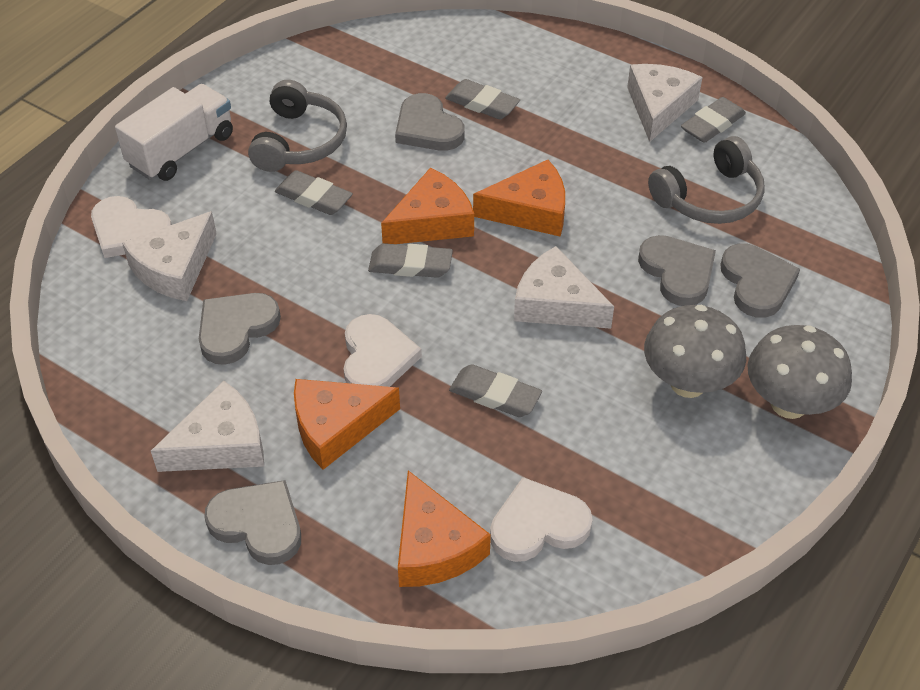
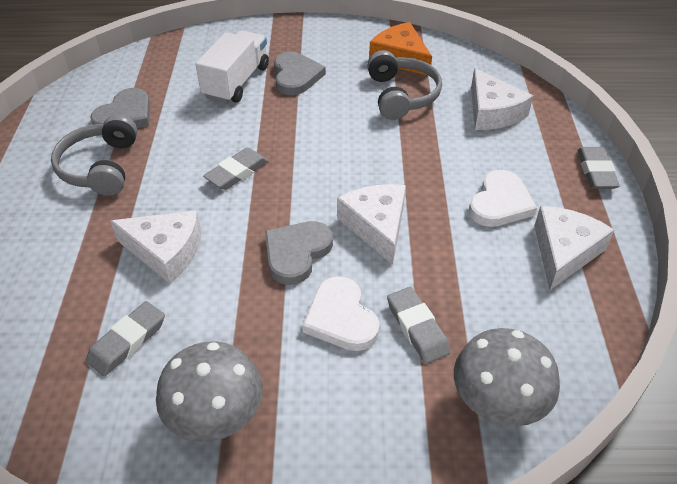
grey eraser: [275,170,353,215] [368,243,453,278] [445,79,520,119] [449,364,542,417] [681,97,746,143] = 5 -> [86,301,165,377] [203,148,269,190] [387,287,451,364] [577,147,620,189] = 4
grey heart: [199,293,281,365] [204,480,301,565] [395,93,465,151] [638,235,716,306] [720,244,800,318] = 5 -> [90,88,150,128] [265,221,333,285] [274,52,326,95] = 3
orange cheese: [294,379,400,470] [381,168,474,244] [398,471,491,587] [473,160,565,237] = 4 -> [369,22,432,76] = 1
white heart: [91,196,172,258] [344,314,422,387] [490,477,593,562] = 3 -> [302,276,380,351] [469,170,537,227] = 2

